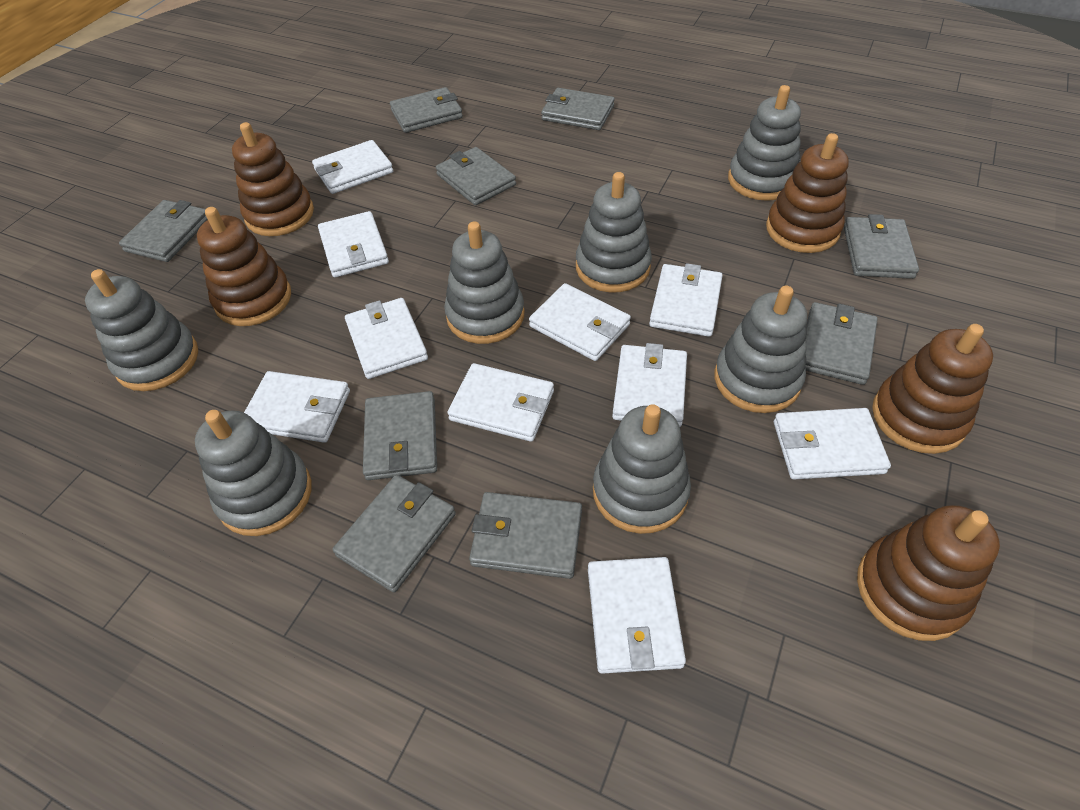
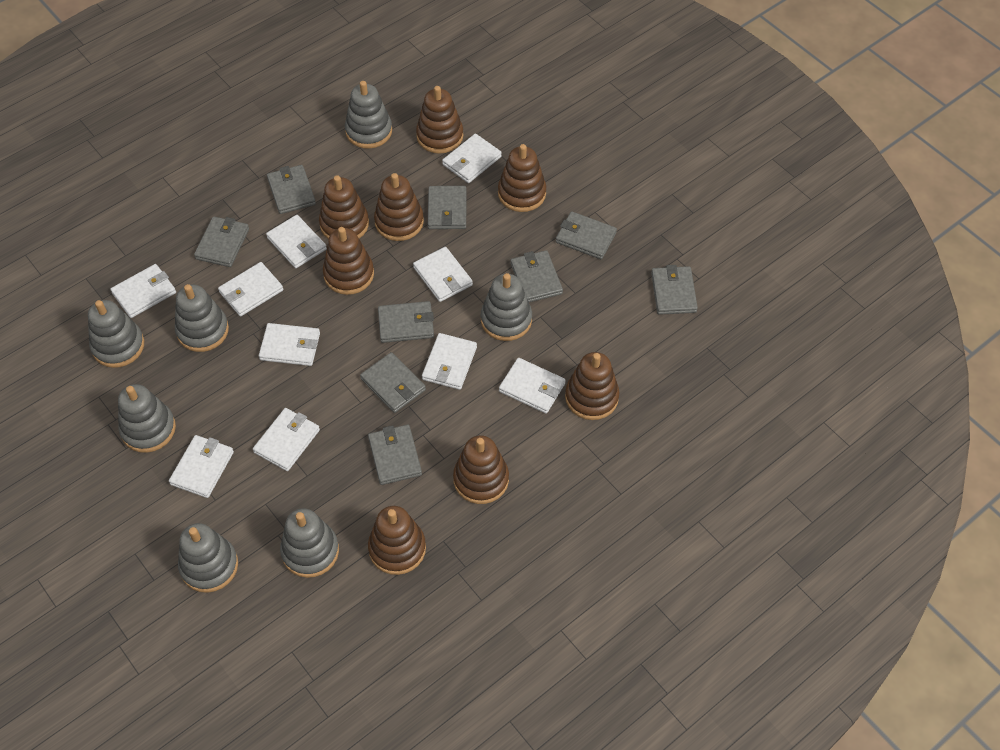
brown stacking toy: [197,207,291,326] [232,122,314,236] [766,133,849,253] [857,505,1000,641] [872,324,993,454] = 5 -> [319,175,369,239] [323,227,374,295] [368,506,426,575] [374,173,424,241] [416,86,463,154] [453,435,509,504] [498,144,546,212] [565,352,619,420] = 8

